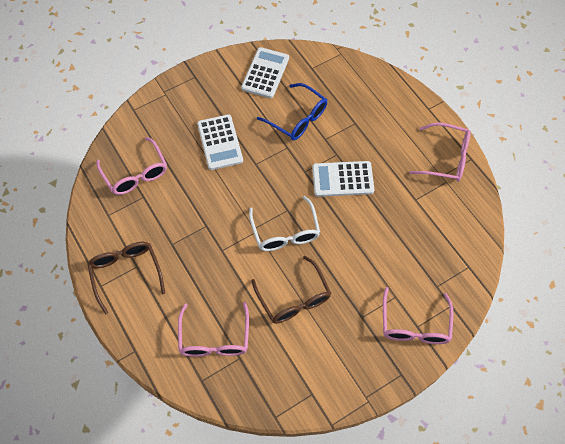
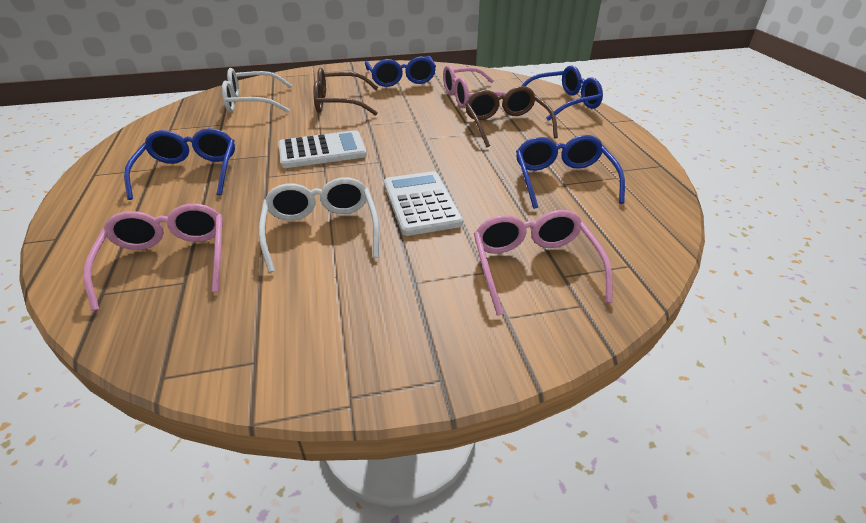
blue glasses: [257,83,327,141] = 1 -> [124,128,235,200] [365,56,436,87] [516,135,625,209] [522,65,603,121] = 4
pink glasses: [96,137,167,195] [178,302,249,357] [383,287,453,344] [409,123,471,181] = 4 -> [84,204,223,311] [443,65,506,108] [474,210,613,316] = 3
white calculator: [197,114,243,170] [241,47,289,98] [312,161,374,197] = 3 -> [278,130,367,168] [384,171,463,236] = 2
white glasses: [249,196,320,251] = 1 -> [222,68,293,113] [259,177,379,273] = 2

